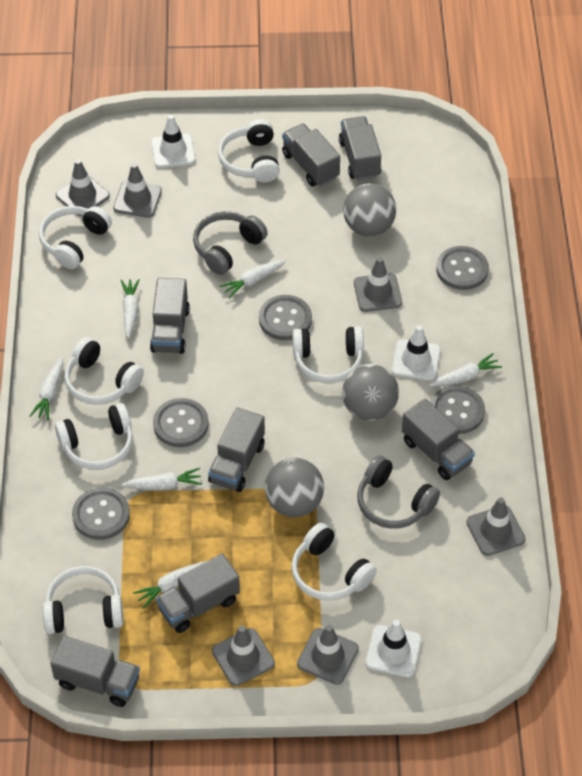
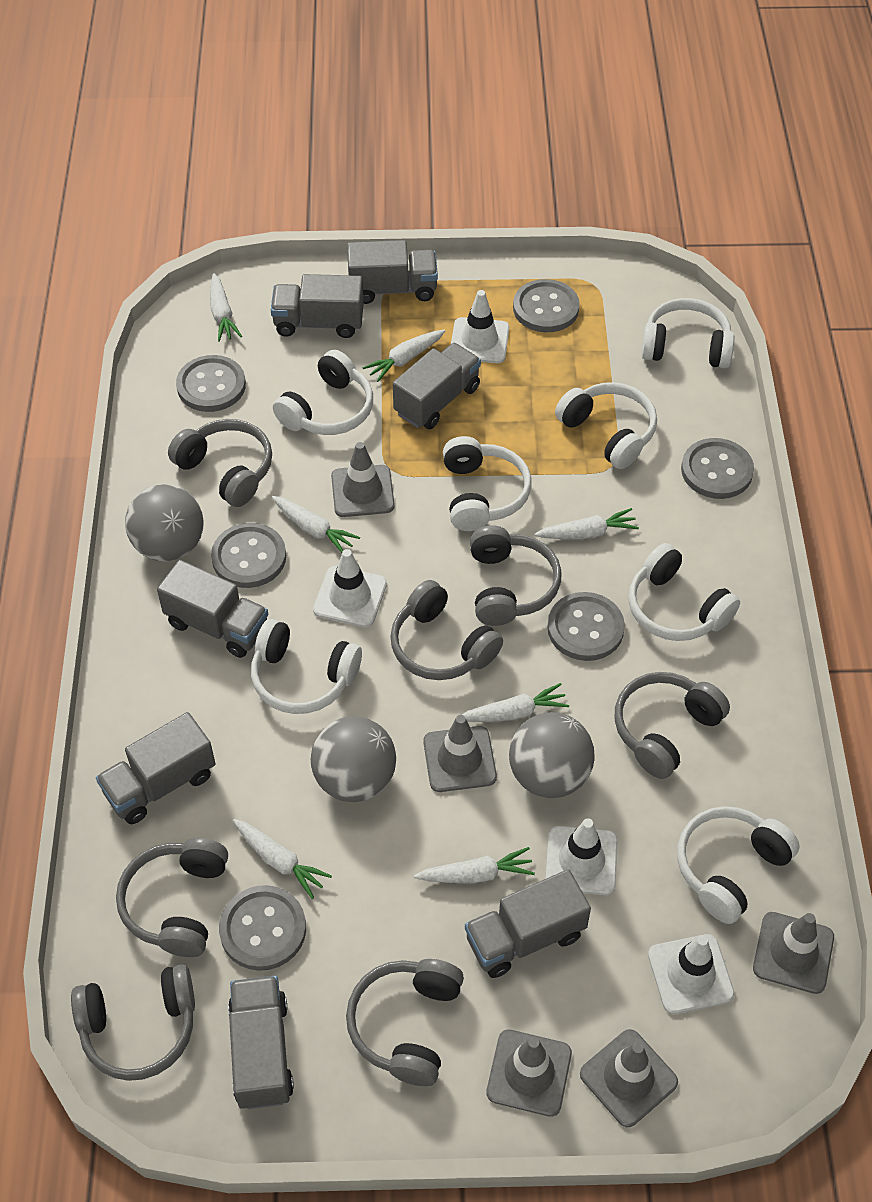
grey button: [72,487,130,540] [153,398,209,447] [259,295,312,340] [430,385,485,434] [436,246,489,290] = 5 -> [176,355,246,412] [211,523,286,588] [219,885,306,971] [513,279,580,332] [547,592,625,661] [681,438,754,499] = 6
grey headphones: [193,211,268,275] [357,455,440,529] = 2 -> [71,964,195,1081] [116,838,228,957] [168,419,272,507] [346,959,464,1086] [390,580,503,680] [470,525,562,626] [614,672,730,779] = 7
grey traffic cone: [56,159,110,216] [113,163,162,218] [212,626,275,686] [297,625,359,685] [354,257,402,312] [466,497,526,556] = 6 -> [331,442,395,517] [423,715,497,792] [486,1030,572,1117] [580,1029,678,1127] [753,912,834,994] = 5
white carrot: [30,357,64,420] [121,279,140,339] [121,468,202,490] [133,561,207,608] [220,260,286,298] [429,353,502,386] = 6 -> [210,273,242,342] [233,819,332,899] [272,496,360,553] [363,330,445,382] [414,847,535,883] [462,683,569,722] [534,508,639,539] = 7
white traffic cone: [151,115,195,168] [365,620,422,678] [392,325,441,381] = 3 -> [313,549,387,627] [451,290,509,363] [545,818,618,895] [648,934,735,1014] = 4

